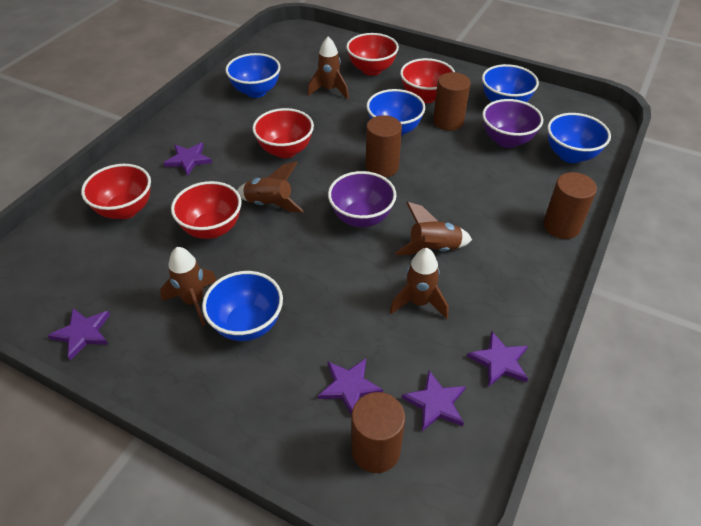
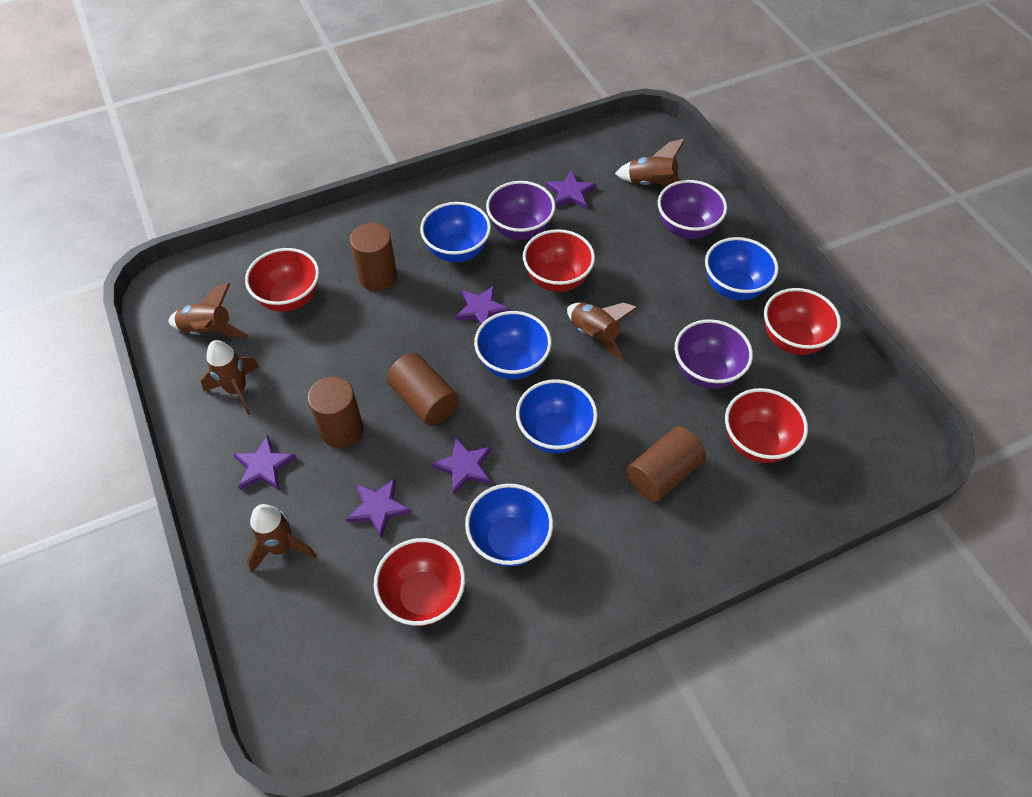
purple bowl: [328,171,396,227] [482,99,543,148] = 2 -> [486,181,555,240] [658,180,727,239] [675,319,753,389] = 3

